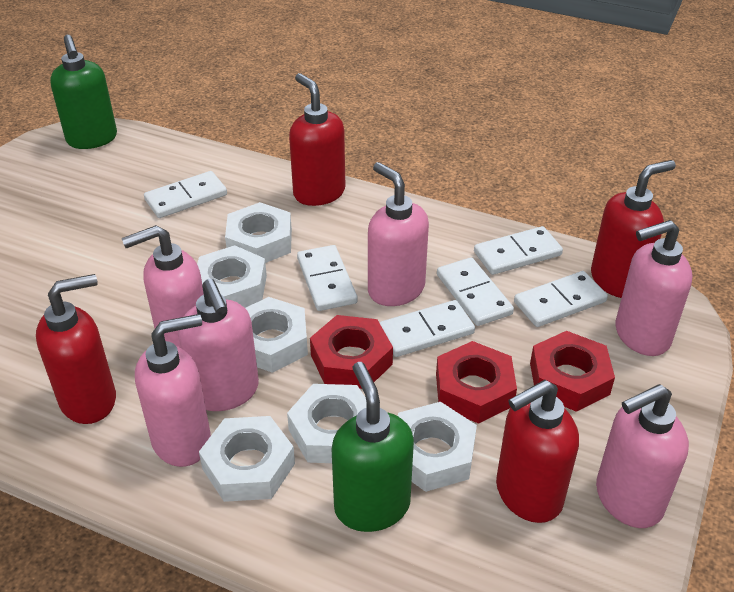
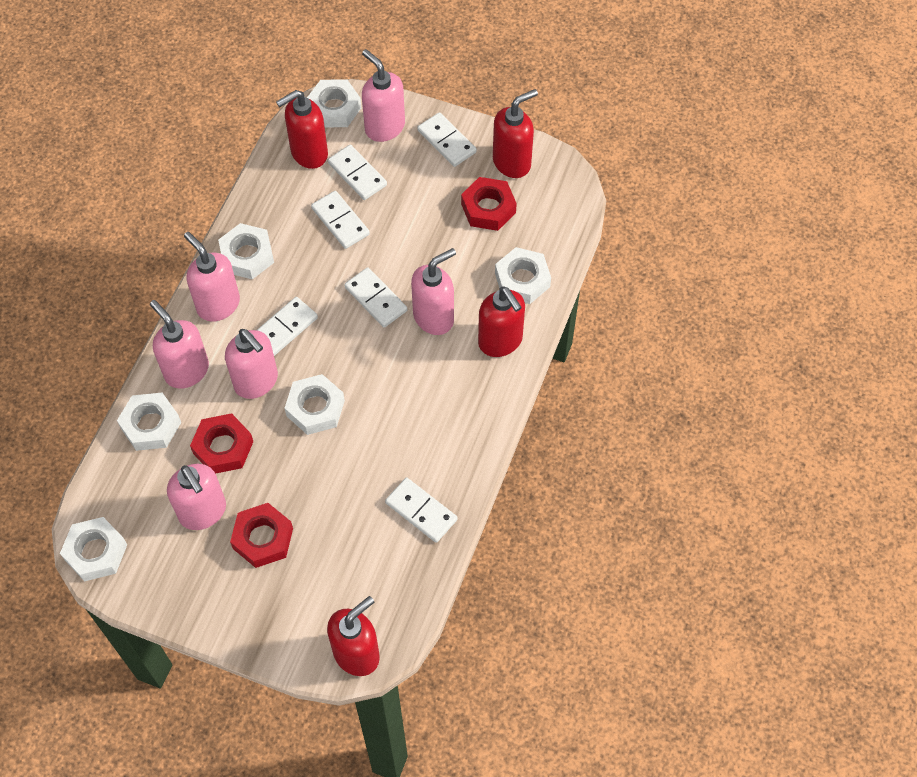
green soap dispenser: [50,35,117,149] [331,362,414,532] = 2 -> none = 0

